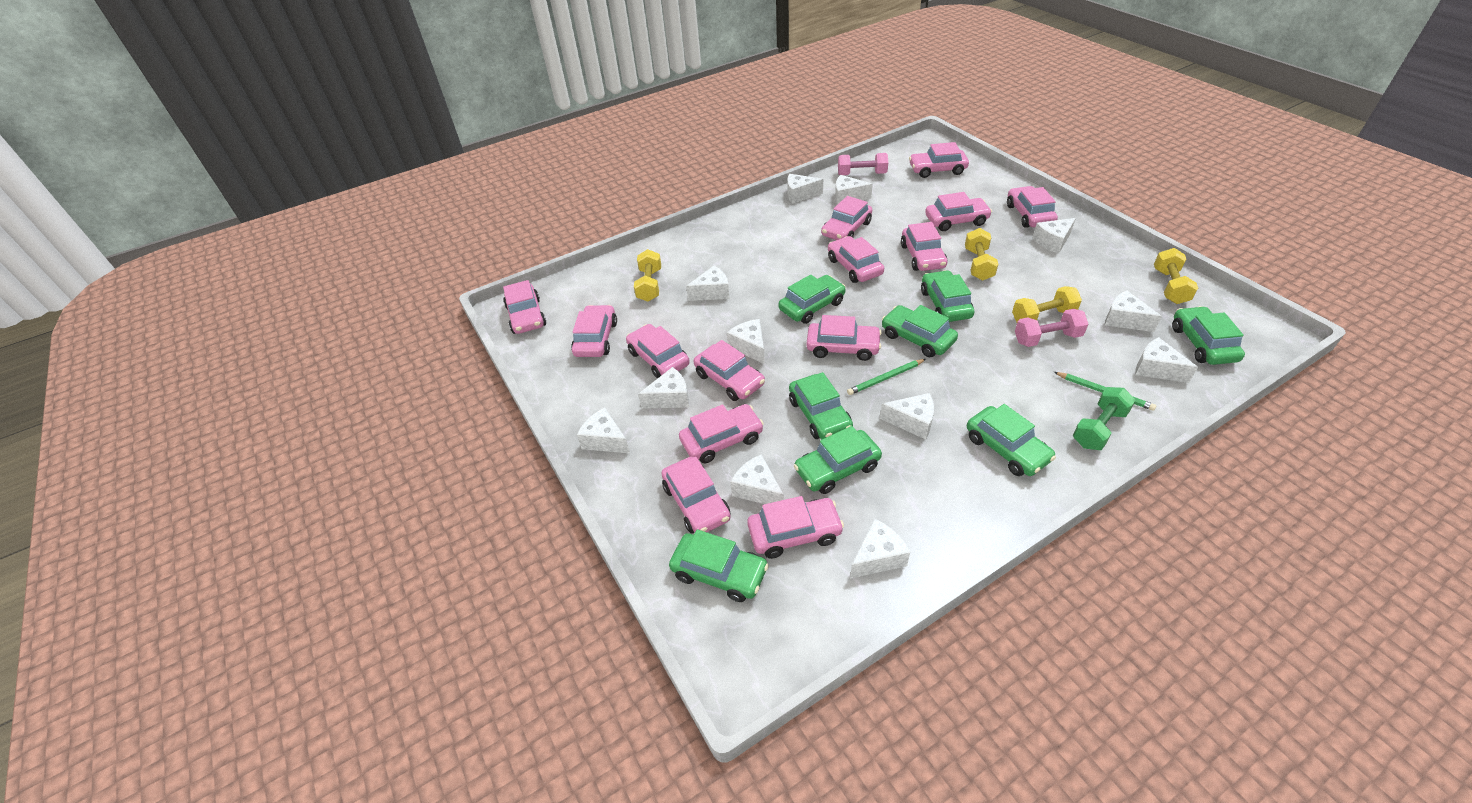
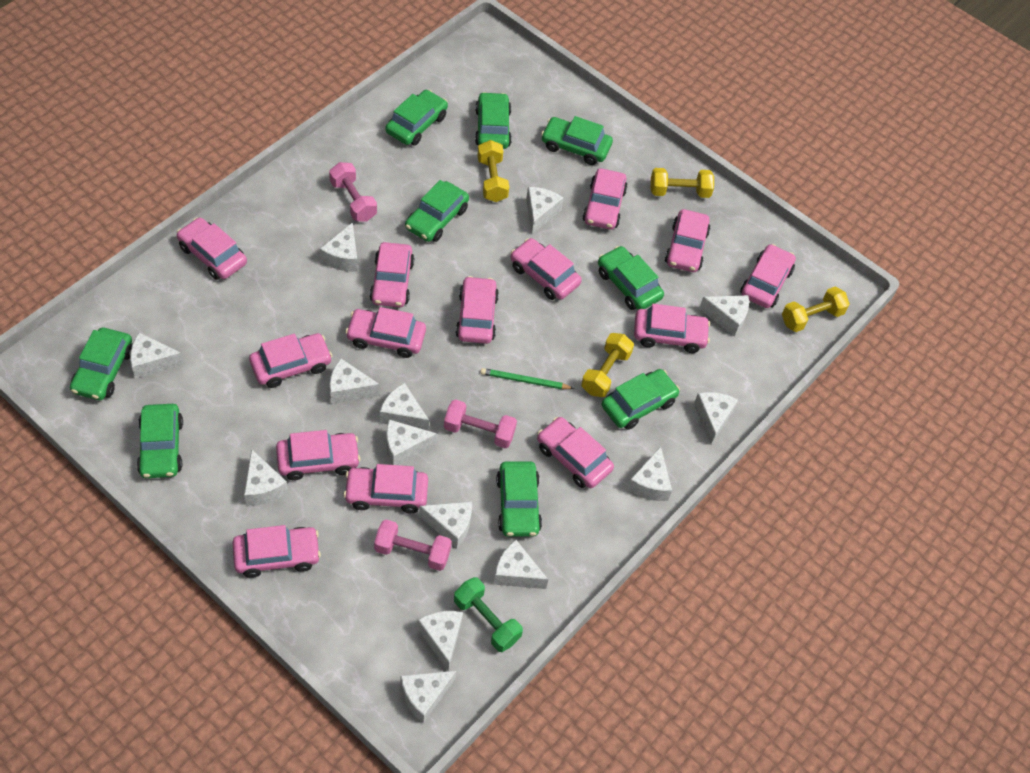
green car: [669,529,769,602] [779,275,846,324] [789,372,853,439] [794,426,882,494] [882,305,958,357] [921,270,974,322] [967,404,1056,476] [1172,306,1245,365] = 8 -> [70,328,132,400] [137,404,183,478] [386,90,448,146] [405,180,469,242] [475,92,512,149] [496,461,542,537] [541,116,613,165] [598,246,664,310] [602,369,680,430] = 9
green pencil: [847,359,926,395] [1054,372,1156,411] = 2 -> [480,368,574,389] = 1
pink dumbbell: [838,153,888,175] [1015,309,1088,347] = 2 -> [329,162,377,222] [374,519,452,571] [444,399,517,449] = 3
white cheese: [577,408,630,453] [638,367,689,409] [686,266,730,301] [727,319,765,364] [731,454,784,504] [787,174,823,204] [835,175,873,205] [850,519,910,579] [880,393,934,440] [1033,218,1076,254] [1105,291,1162,332] [1135,337,1198,383] = 12 -> [130,332,184,379] [244,449,288,505] [320,222,358,271] [330,359,380,404] [380,383,429,431] [386,420,437,465] [400,671,457,723] [417,611,463,671] [419,501,472,549] [494,540,548,589] [526,187,564,234] [627,446,672,501] [694,392,738,444] [699,295,749,337] = 14

